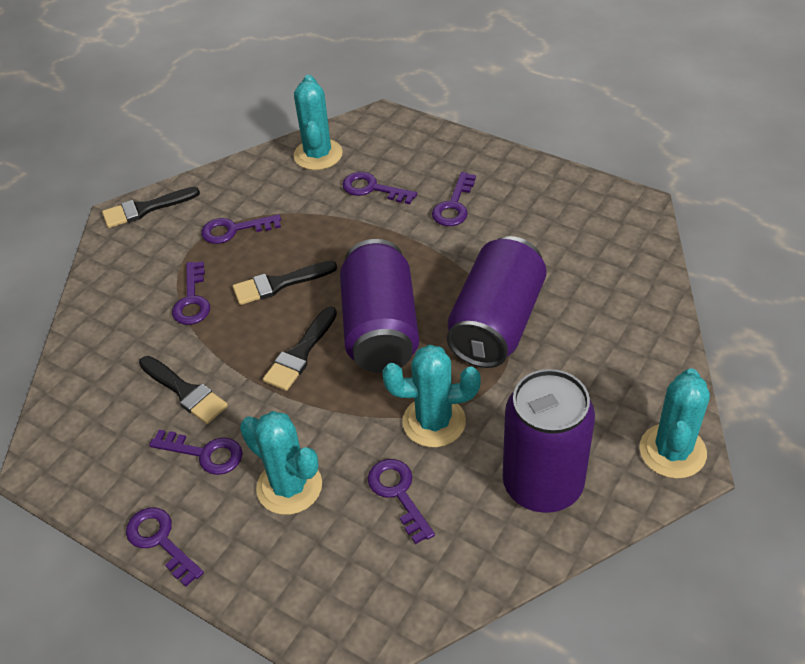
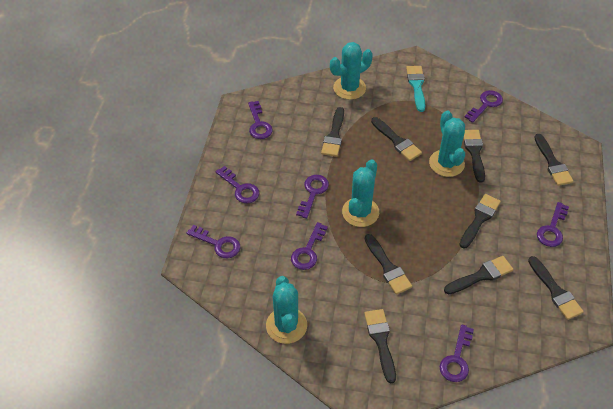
black brush: [102,187,200,228] [139,356,228,424] [233,261,337,305] [263,307,337,391] = 4 -> [321,107,344,157] [364,309,396,384] [365,234,412,295] [371,117,422,161] [444,256,513,295] [459,194,501,249] [464,130,485,183] [528,256,584,320] [534,134,573,186] = 9
purple can: [340,239,419,373] [447,236,547,368] [503,369,595,513] = 3 -> none = 0
purple key: [126,508,204,587] [149,430,243,475] [172,262,210,325] [201,214,281,244] [342,172,417,204] [368,459,435,544] [432,172,476,226] = 7 -> [187,225,240,258] [216,166,260,203] [248,101,273,139] [291,222,328,270] [296,175,329,219] [439,324,474,382] [464,90,503,123] [537,202,569,247] = 8
turquoise brush: none = 0 -> [406,66,425,112] = 1

